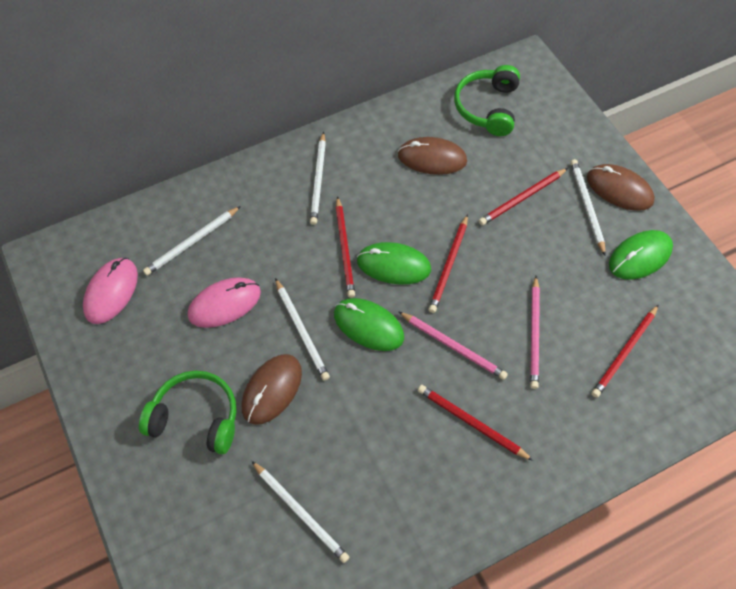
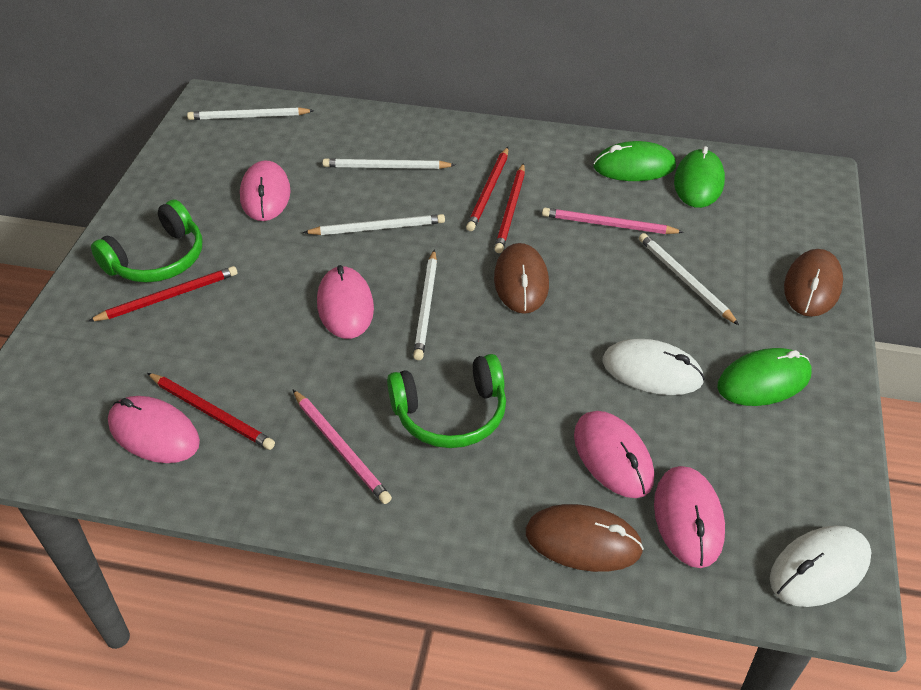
pink mouse: [83,258,138,324] [188,277,261,328] = 2 -> [108,396,200,463] [240,161,291,221] [317,265,374,339] [574,411,654,498] [654,466,725,568] = 5
red pencil: [336,196,355,298] [418,385,533,461] [429,214,468,313] [479,168,568,225] [592,305,659,398] = 5 -> [88,266,238,322] [147,373,275,450] [466,147,508,231] [494,163,525,253] = 4
white mouse: none = 0 -> [603,339,705,395] [770,525,871,607] = 2

